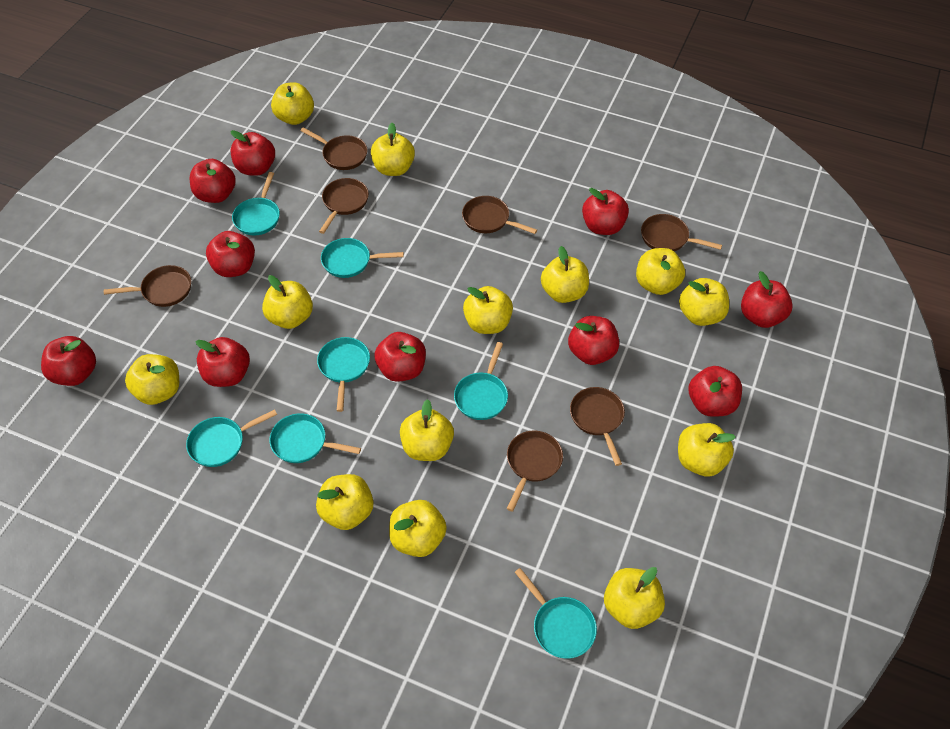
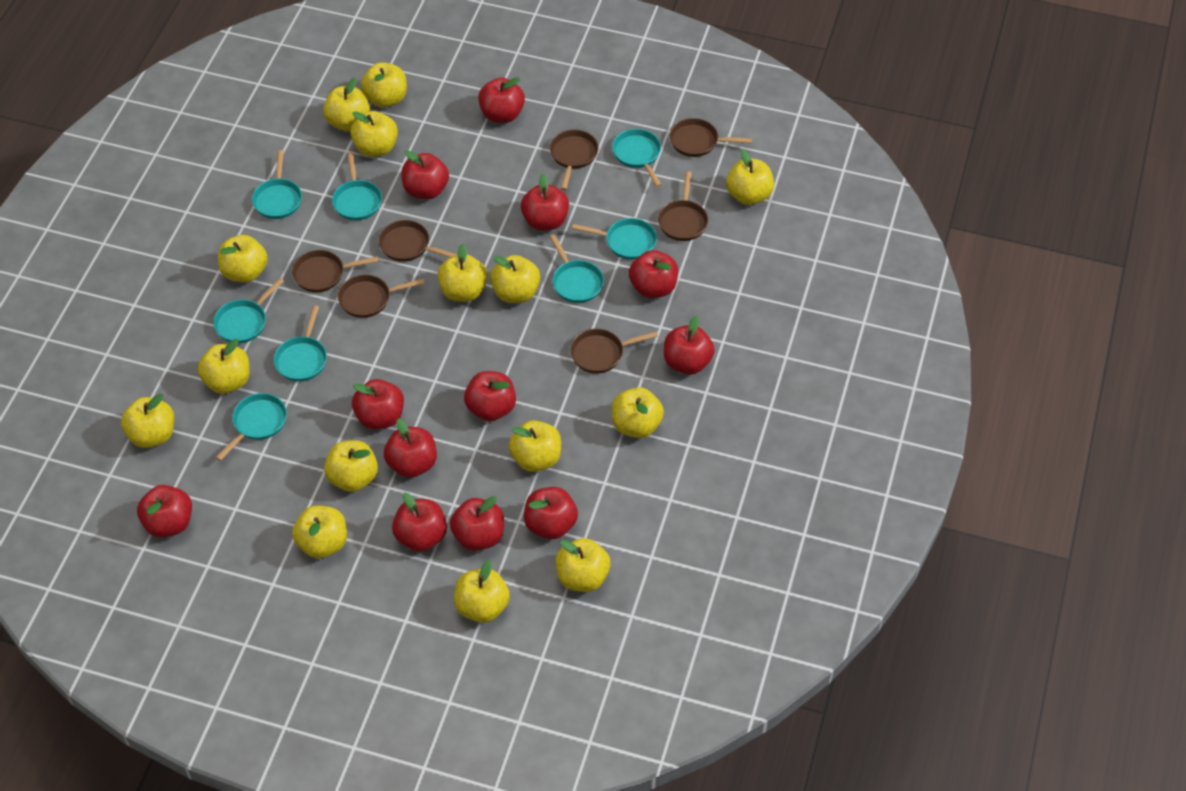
red apple: [41,336,96,386] [189,159,236,203] [195,337,250,387] [206,231,255,277] [230,130,275,175] [374,332,426,382] [568,316,619,365] [582,188,629,235] [688,366,742,417] [741,271,793,328] = 10 -> [137,485,192,538] [352,379,404,430] [384,418,437,478] [392,493,447,552] [401,150,449,199] [450,496,504,551] [464,371,516,421] [478,77,525,123] [521,174,569,231] [524,487,578,539] [629,250,678,298] [664,316,715,375] = 12
turquoise pan: [186,409,277,467] [232,172,280,235] [269,413,361,463] [317,337,370,412] [321,238,404,278] [454,342,508,420] [515,568,597,659] = 7 -> [213,278,284,343] [216,393,287,461] [252,150,302,219] [274,305,327,382] [332,152,382,220] [549,234,604,303] [572,218,657,260] [612,129,662,187] = 8
yellow apple: [125,354,179,405] [262,275,313,329] [271,82,314,125] [316,474,374,530] [371,123,415,176] [389,500,447,557] [400,399,454,461] [463,286,513,334] [541,246,589,303] [604,567,665,629] [636,248,685,295] [678,423,735,477] [679,278,729,326] = 13 -> [121,394,174,448] [198,339,250,394] [218,235,268,283] [292,505,347,559] [323,77,370,131] [324,440,378,492] [350,111,398,157] [361,62,407,108] [438,244,488,302] [454,560,510,623] [490,255,540,303] [509,420,561,472] [555,538,611,592] [612,387,664,438] [726,149,774,205] = 15

